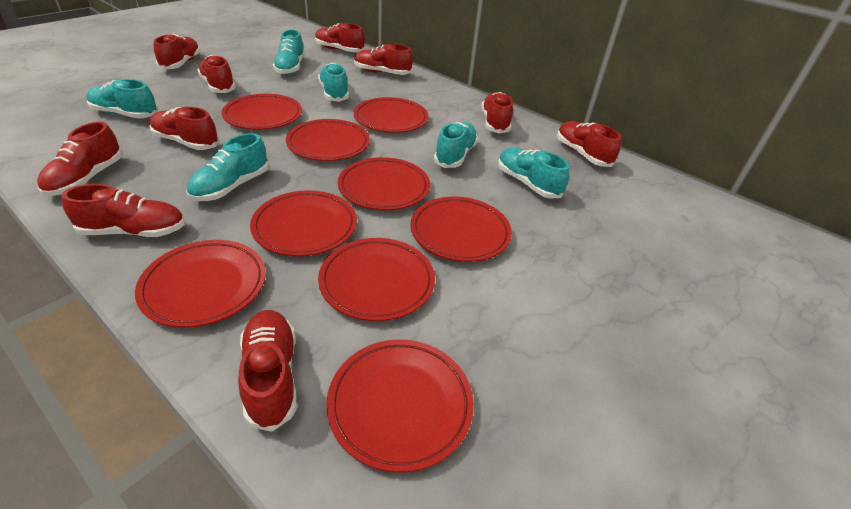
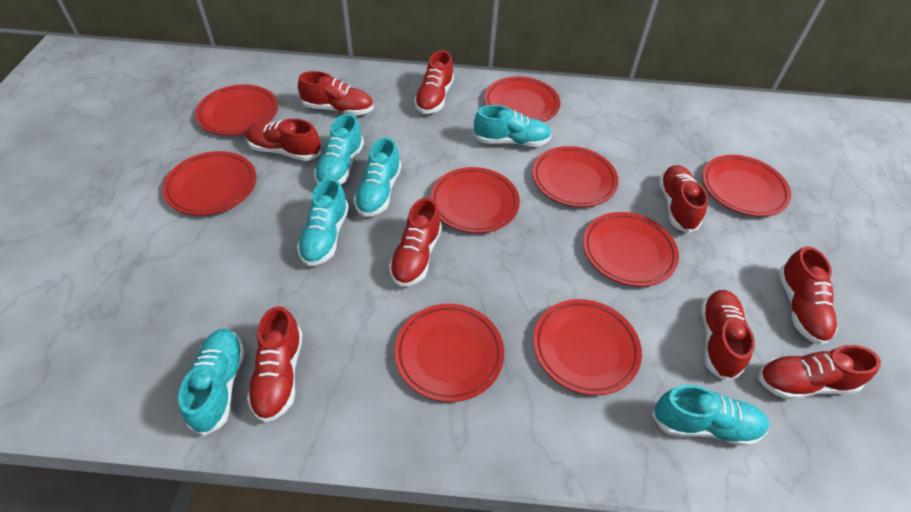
red shoe: [37,122,123,196] [62,184,185,237] [149,107,220,150] [153,34,200,70] [197,55,236,93] [238,310,297,432] [315,23,365,52] [354,44,413,75] [482,92,513,134] [557,121,621,167] = 10 -> [246,119,321,161] [247,306,303,422] [298,71,374,116] [389,198,442,287] [414,50,454,114] [659,165,708,233] [701,290,755,381] [758,345,881,400] [778,246,838,345] = 9

